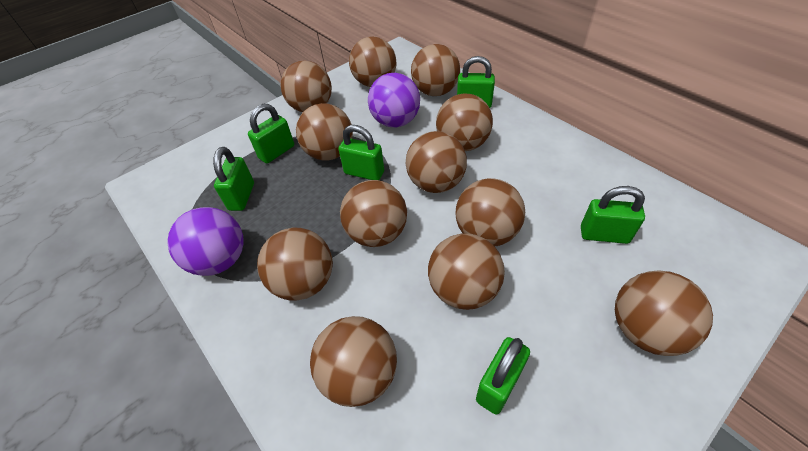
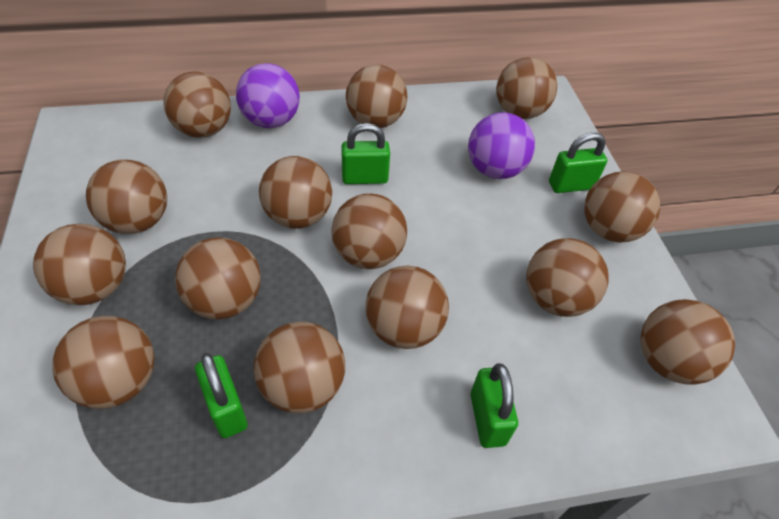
brown ball: [257,228,333,301] [281,61,332,112] [296,103,353,160] [310,316,397,407] [340,180,407,247] [349,36,396,87] [406,131,467,193] [411,44,460,96] [428,234,505,310] [436,94,493,151] [455,178,525,246] [615,270,713,356] = 12 -> [33,223,126,305] [52,316,154,409] [86,160,167,234] [163,72,231,138] [175,237,261,319] [254,322,345,413] [259,156,332,229] [331,194,407,269] [346,64,408,128] [366,265,449,349] [496,57,557,119] [526,238,609,317] [584,171,660,243] [641,299,735,385] = 14
green padlock: [213,147,254,211] [248,104,294,164] [338,125,384,180] [457,56,495,108] [476,337,530,415] [581,186,645,244] = 6 -> [195,353,248,438] [341,123,390,184] [470,363,518,448] [549,132,608,193] = 4

